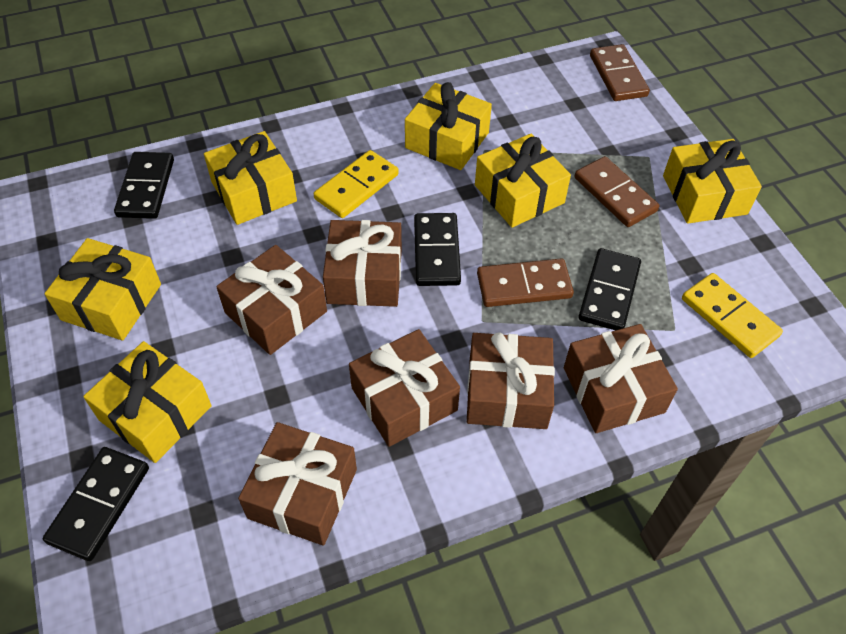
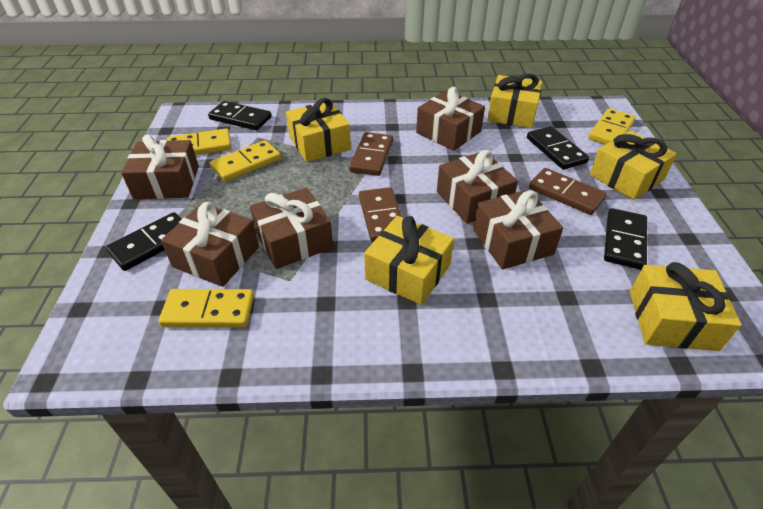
yellow domino: [314,150,399,218] [682,273,783,358] = 2 -> [159,289,254,327] [167,128,231,155] [210,140,281,182] [588,108,636,145] = 4
yellow gift: [44,238,161,340] [83,341,212,463] [204,131,297,225] [405,82,492,170] [475,134,571,228] [663,139,762,224] = 6 -> [286,98,351,162] [364,216,454,305] [487,73,542,128] [590,131,677,200] [630,262,741,351] = 5

